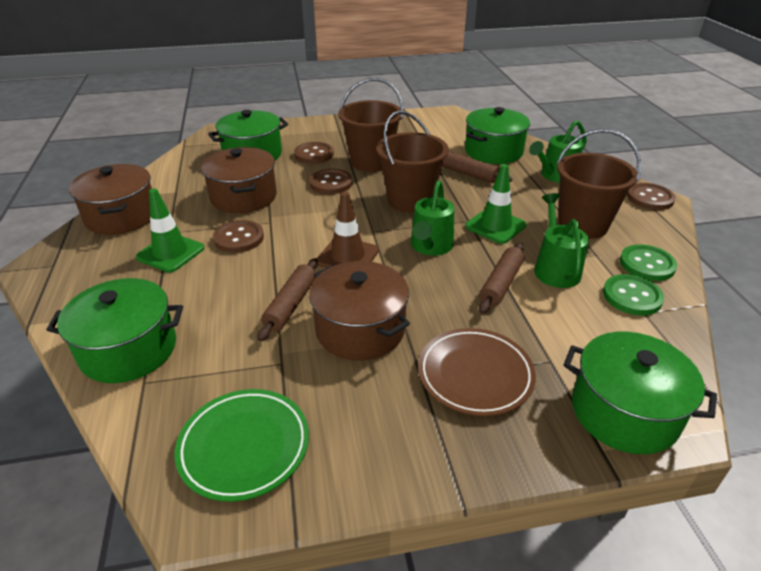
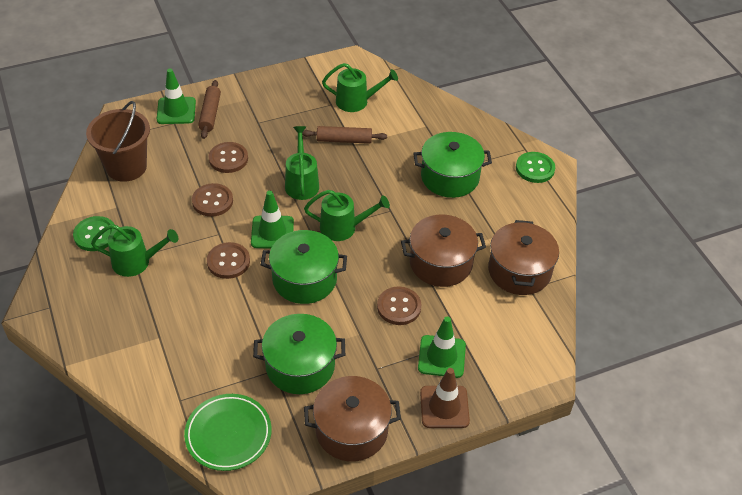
brown bucket: [338,78,404,172] [376,110,449,213] [557,129,641,239] = 3 -> [86,101,150,182] = 1
brown plate: [418,328,536,416] = 1 -> none = 0
brown rolling pin: [258,258,318,341] [442,152,512,183] [479,243,524,314] = 3 -> [198,80,221,139] [302,126,387,144] = 2
green pot: [47,278,183,383] [208,110,288,160] [465,107,530,164] [564,332,717,454] = 4 -> [253,314,345,394] [261,230,347,304] [413,132,492,198] = 3
green traffic cone: [136,188,204,273] [465,164,526,244] = 2 -> [157,69,196,124] [251,191,294,248] [418,316,466,378] = 3
green watering can: [411,180,454,256] [529,120,587,183] [534,193,589,288] = 3 -> [91,224,178,277] [285,126,319,200] [304,190,390,241] [322,63,398,112] = 4

